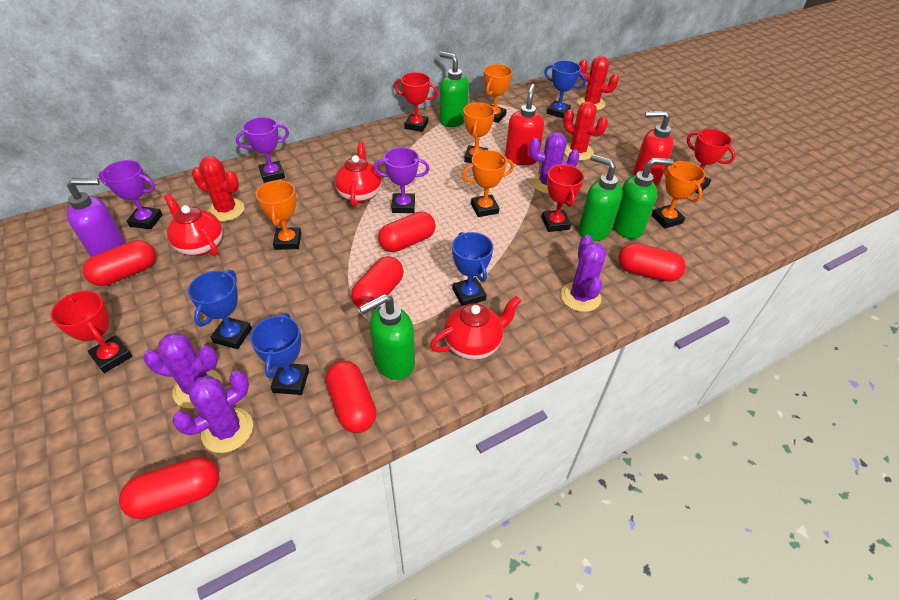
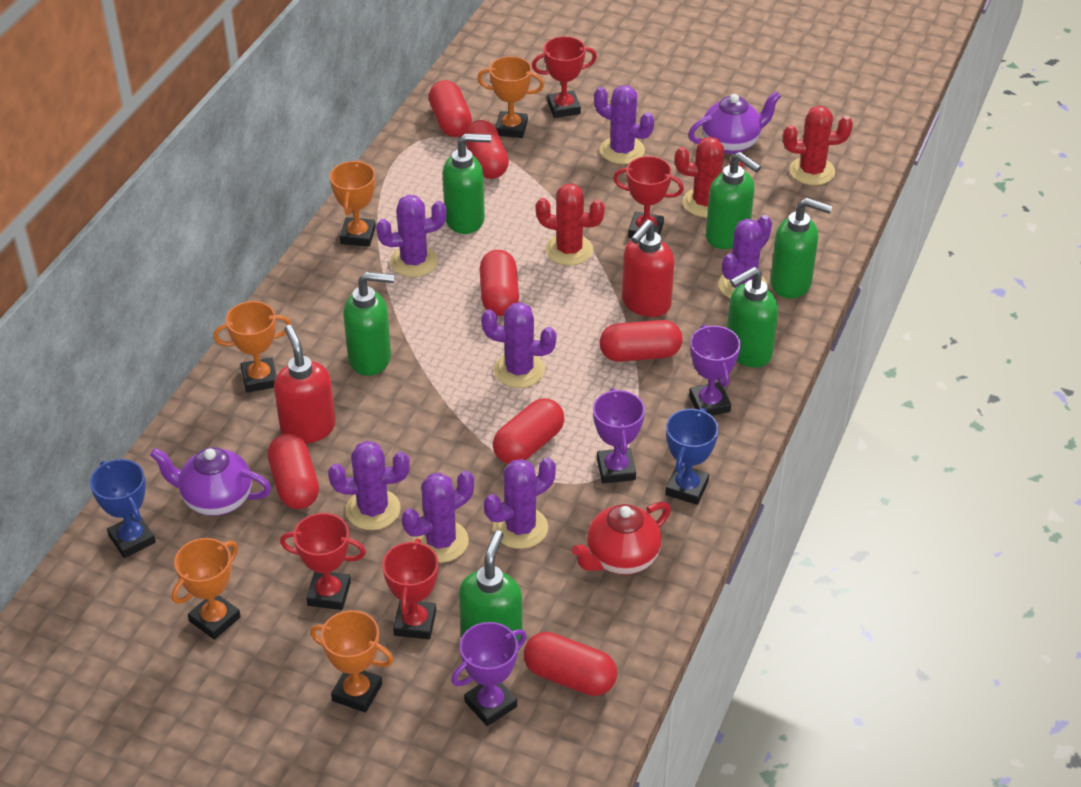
blue trophy: [188,270,252,349] [250,313,309,395] [452,232,494,306] [544,60,586,118] = 4 -> [90,459,156,558] [665,408,719,505] = 2
green soap dispenser: [359,294,415,380] [439,52,469,127] [578,154,623,241] [613,157,674,239] = 4 -> [343,272,394,376] [443,133,491,234] [459,530,523,642] [706,152,761,249] [727,267,778,368] [770,198,832,299] = 6
purple cactus: [143,333,222,409] [172,370,253,453] [529,132,579,194] [561,235,606,312] = 4 -> [328,441,410,530] [376,195,447,277] [402,470,474,563] [481,302,557,388] [484,458,556,549] [594,85,654,164] [718,215,772,299] = 7
purple soap dispenser: [67,178,126,257] = 1 -> none = 0
purple teapot: none = 0 -> [150,447,271,516] [688,91,781,154] = 2
red capsule: [83,240,156,286] [119,457,219,519] [326,361,376,433] [351,256,404,310] [378,211,436,252] [618,243,686,282] = 6 -> [268,434,319,509] [429,80,472,137] [465,120,509,179] [480,250,519,316] [493,398,565,464] [524,632,617,696] [600,320,683,362] = 7
red teapot: [164,194,223,256] [335,142,381,207] [430,296,521,360] = 3 -> [572,502,671,575] = 1

